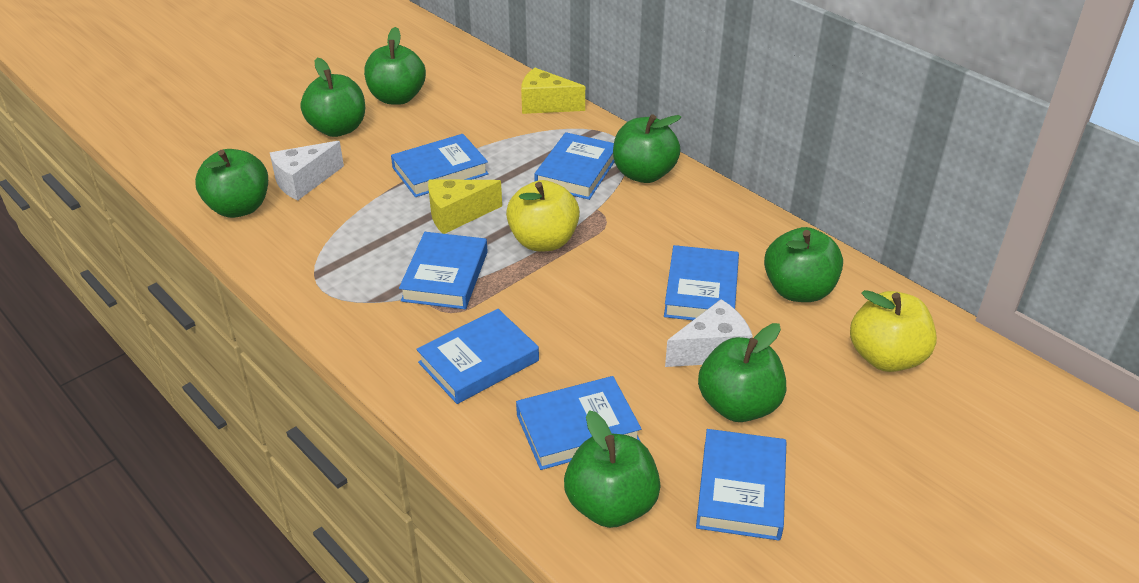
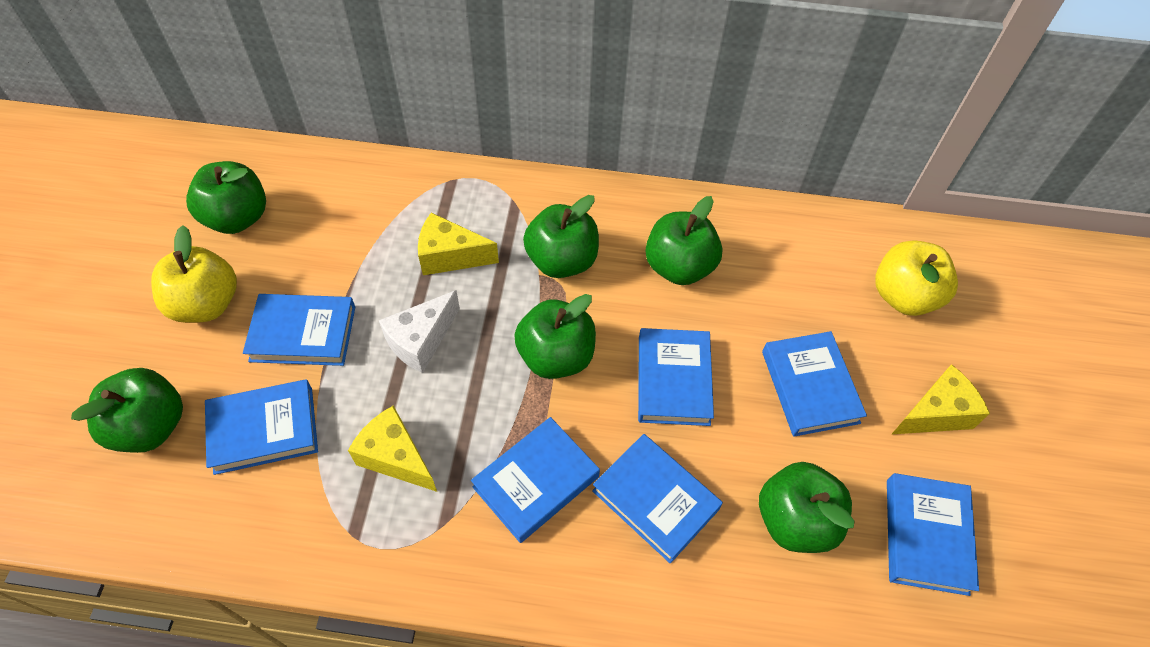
green apple: [195,149,268,218] [301,58,365,137] [364,27,426,105] [564,410,661,528] [613,114,681,183] [698,323,786,422] [764,227,843,302] = 7 -> [71,368,183,453] [186,161,266,234] [514,294,596,379] [523,195,599,278] [645,196,722,285] [759,462,854,553] = 6
white cheese: [270,141,344,201] [665,299,753,367] = 2 -> [379,290,460,373] = 1
yellow cheese: [428,179,502,234] [521,68,585,114] = 2 -> [348,405,437,492] [418,213,499,275] [892,364,990,434] = 3

